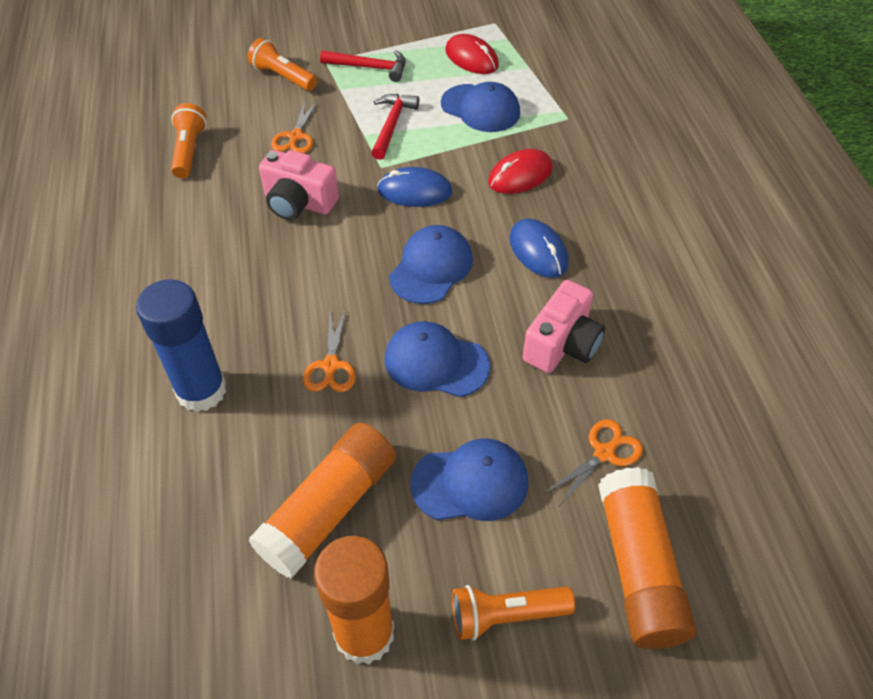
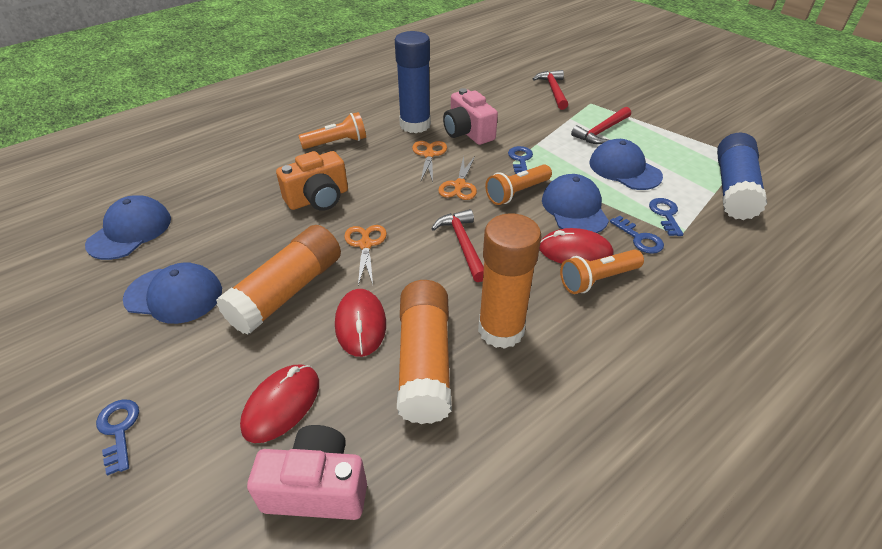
blue glue stick: [136,279,226,412] = 1 -> [395,31,431,133] [717,133,767,220] = 2
blue key: none = 0 -> [96,399,139,476] [508,146,533,174] [610,216,664,254] [649,198,683,236] = 4
blue mouse: [377,167,452,207] [509,218,569,278] = 2 -> none = 0
orange camera: none = 0 -> [276,151,348,211] = 1
red hammer: [320,50,405,82] [371,94,419,160] = 2 -> [431,209,484,282] [533,70,568,110] [571,107,631,144] = 3
red mouse: [445,34,499,74] [488,149,553,194] = 2 -> [240,365,319,443] [335,289,386,357] [540,228,613,264] = 3

